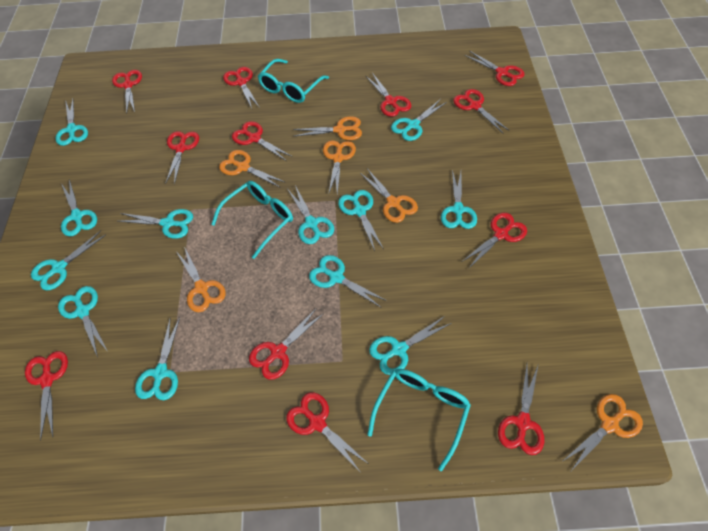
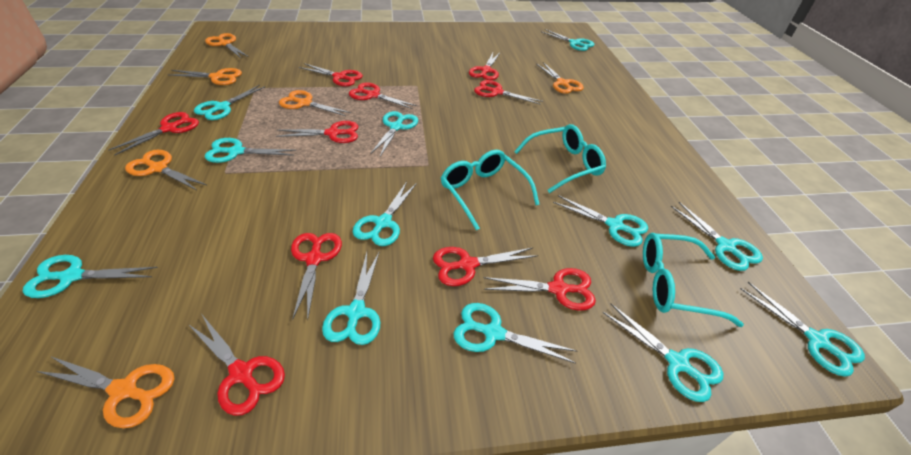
red scissors: [25,351,68,441] [112,70,142,114] [165,131,199,185] [223,67,260,109] [232,121,291,161] [249,309,324,380] [286,392,367,473] [366,73,411,117] [453,89,510,133] [463,213,527,268] [465,51,525,86] [498,365,544,455] = 12 -> [108,112,199,155] [188,315,285,416] [276,121,358,143] [291,233,342,320] [299,63,363,87] [349,82,417,109] [433,247,538,286] [469,53,500,80] [474,80,543,105] [484,268,596,311] = 10

